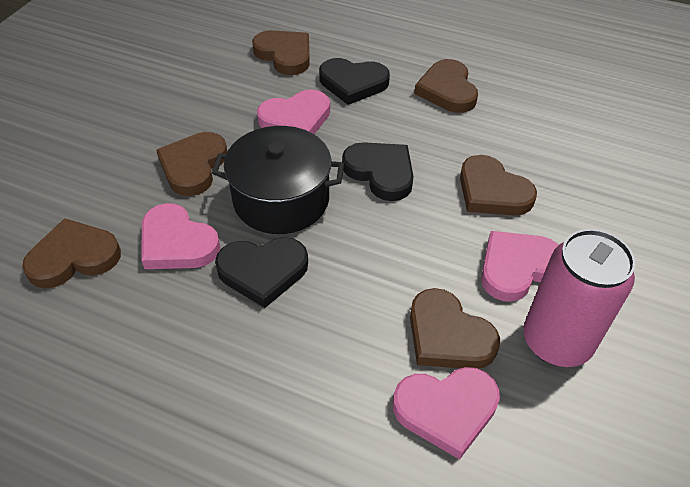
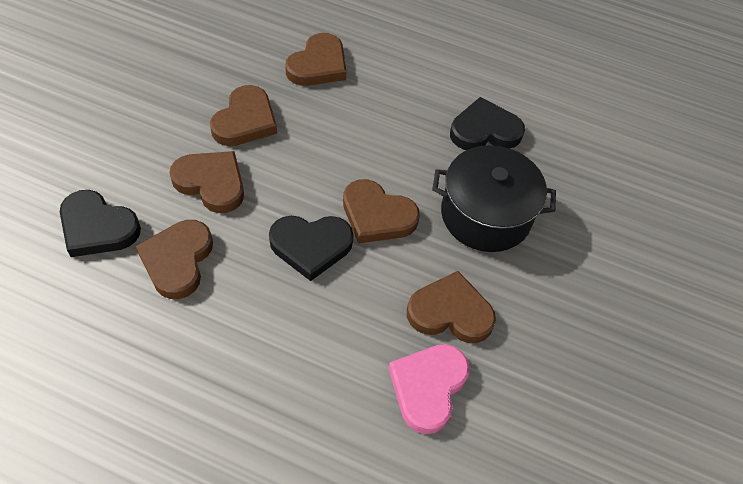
pink can: [524,229,635,367] = 1 -> none = 0
pink heart: [141,203,220,269] [257,89,330,134] [393,367,500,460] [481,231,559,302] = 4 -> [388,344,470,434] = 1

